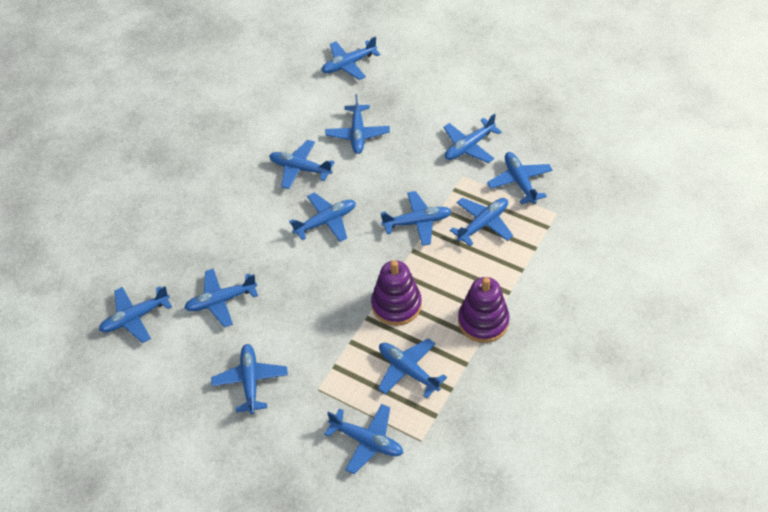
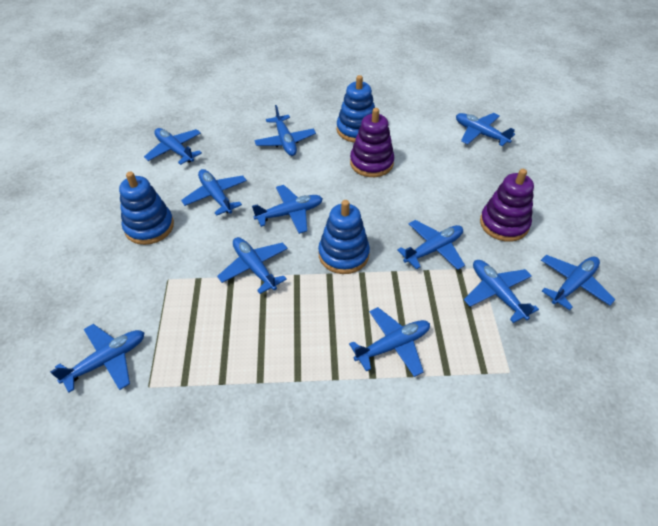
blue plane: [99,286,172,343] [184,268,258,327] [211,344,288,414] [269,140,335,189] [289,193,356,242] [321,36,381,80] [324,404,403,474] [326,94,390,154] [378,338,447,398] [381,191,452,246] [443,113,502,163] [450,198,513,246] [487,152,553,204] = 13 -> [50,324,144,393] [144,128,202,165] [181,169,247,216] [217,237,288,294] [252,185,323,234] [254,105,316,156] [349,307,430,377] [397,220,465,270] [456,113,515,146] [464,260,539,323] [541,255,616,310] = 11
blue stacking toy: none = 0 -> [119,172,174,245] [318,200,370,274] [337,75,375,142] = 3

